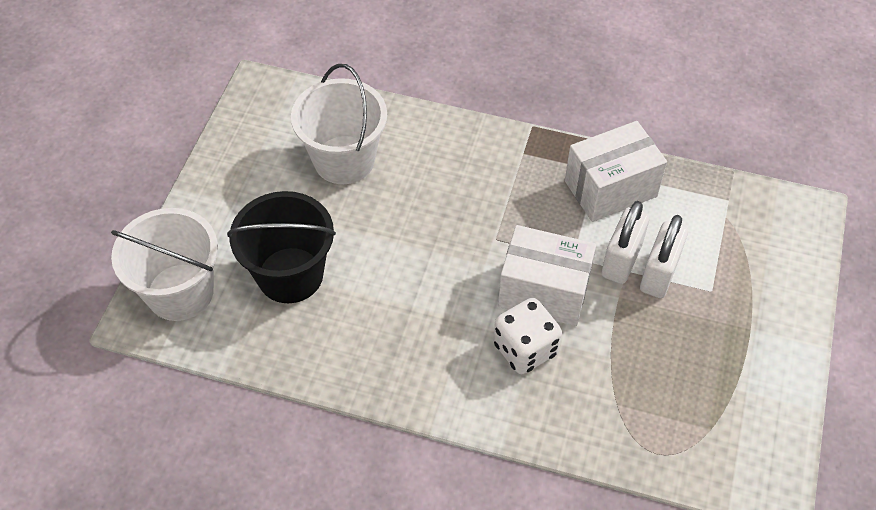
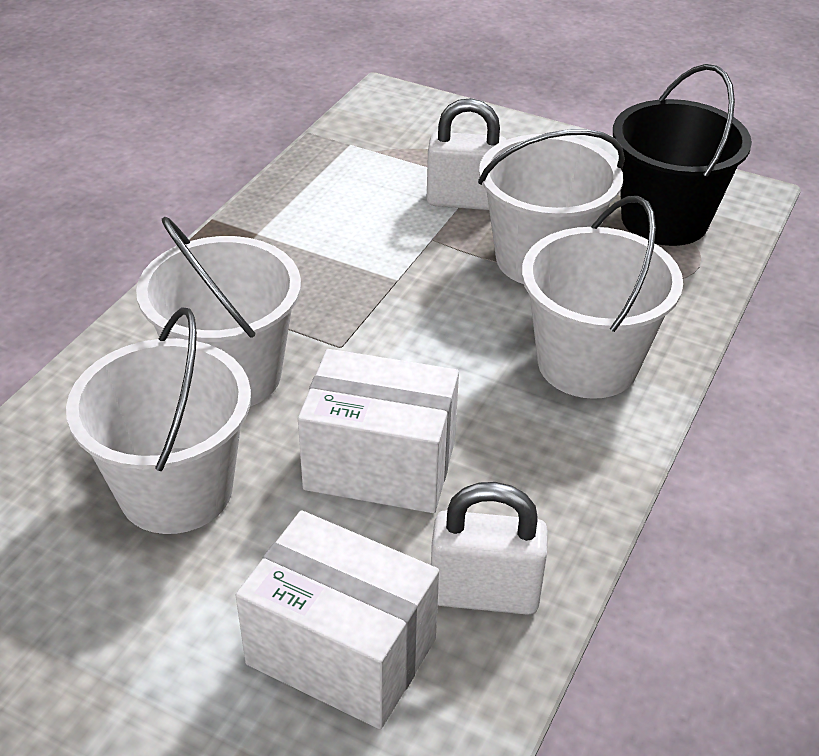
white bucket: [111,208,218,321] [291,64,387,184] = 2 -> [66,307,251,534] [136,217,301,407] [478,129,625,284] [522,196,683,399] = 4
white dice: [493,298,562,374] = 1 -> none = 0

